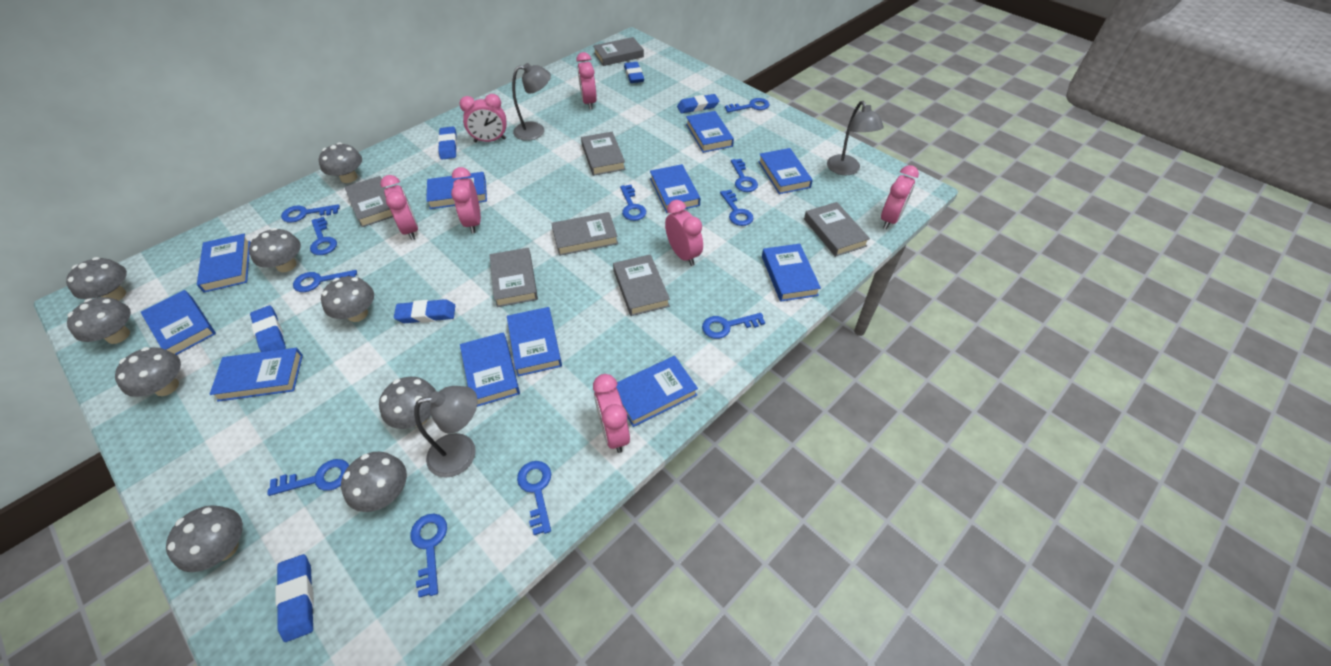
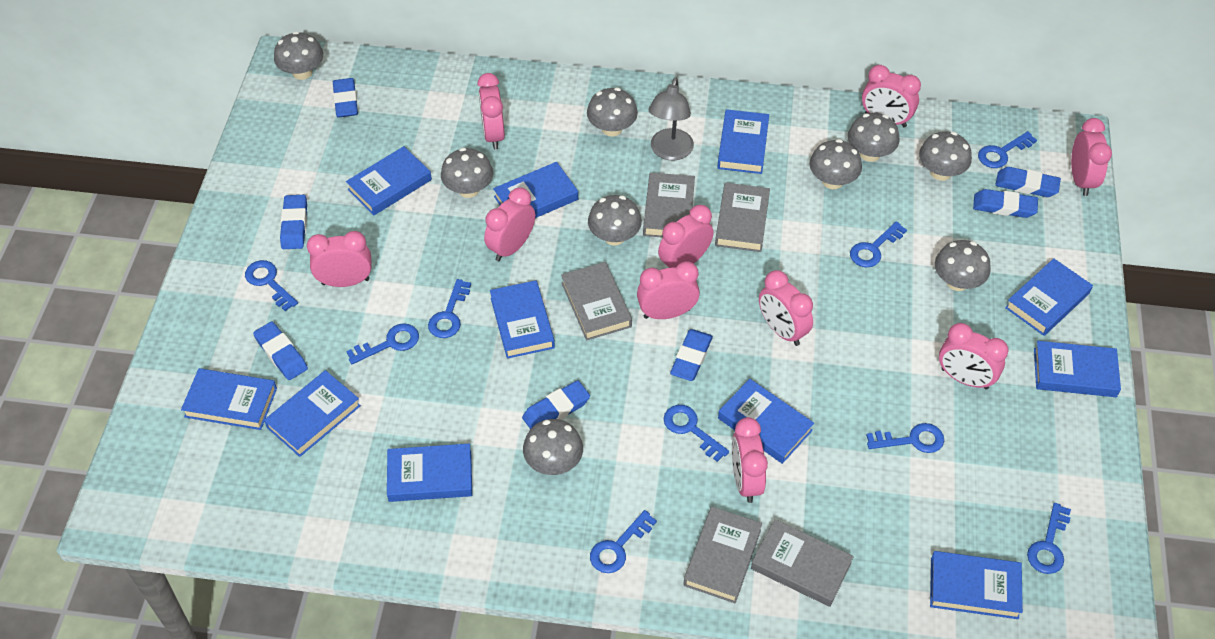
blue eraser: [250,305,286,352] [275,554,314,642] [394,299,455,323] [438,126,457,160] [624,62,644,83] [677,94,719,113] = 6 -> [253,322,308,380] [280,195,307,249] [333,78,358,117] [522,380,590,429] [670,329,713,381] [973,189,1038,218] [995,167,1061,197] = 7
blue key: [267,459,349,496] [281,204,340,223] [293,270,357,292] [310,217,337,255] [410,514,447,598] [517,461,551,535] [620,185,646,221] [702,313,765,339] [720,189,753,226] [725,98,770,112] [731,159,758,192] = 11 -> [245,260,298,311] [346,323,419,364] [428,279,471,338] [590,510,657,573] [663,405,729,462] [850,221,907,267] [866,423,944,453] [978,131,1037,168] [1027,503,1071,574] = 9
grey book: [345,176,393,227] [489,248,538,307] [551,212,618,256] [581,132,626,176] [593,37,644,66] [613,254,670,316] [804,202,870,257] = 7 -> [561,262,632,341] [643,173,695,238] [683,507,762,603] [715,183,770,252] [751,519,854,607] = 5
grey lamp: [414,386,478,478] [512,63,551,141] [827,101,884,175] = 3 -> [649,78,694,161] = 1
pink clock: [380,175,418,240] [451,167,481,234] [459,94,506,142] [576,52,597,110] [593,374,630,453] [665,200,703,266] [881,165,919,229] = 7 -> [307,231,372,287] [477,73,505,150] [484,187,535,261] [637,261,700,319] [658,205,714,268] [732,417,768,503] [759,270,813,346] [862,65,921,127] [939,323,1009,390] [1071,118,1112,196] = 10

